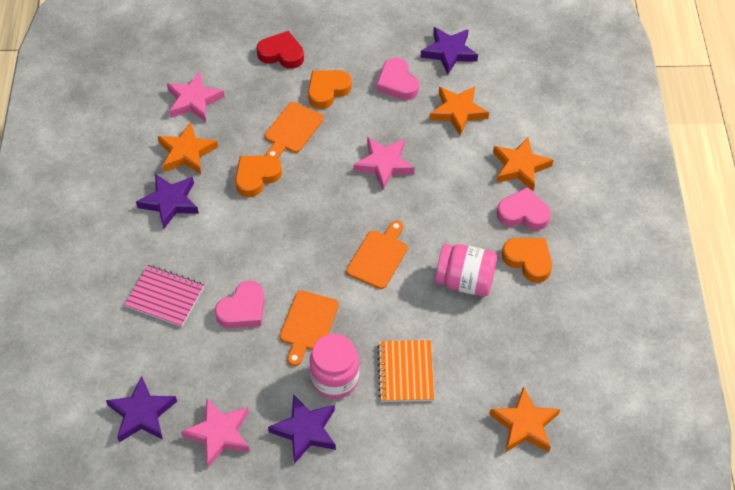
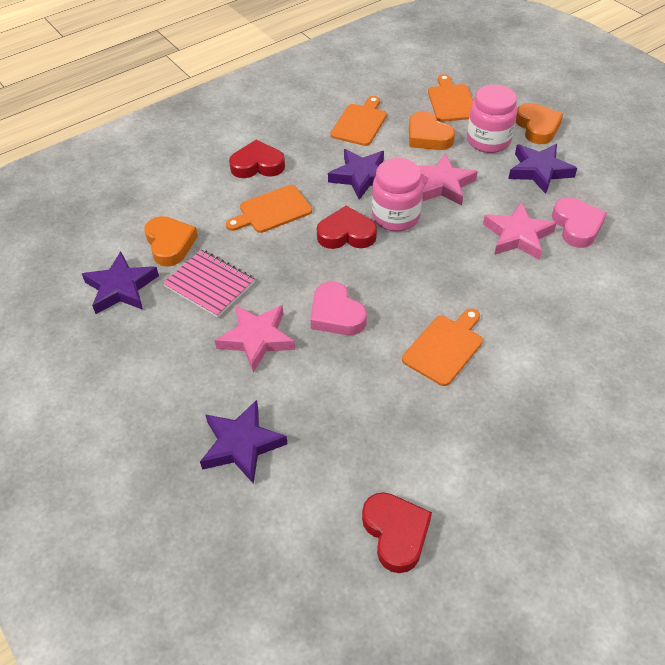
orange cutting board: [265,102,324,158] [280,291,339,366] [346,220,408,289] = 3 -> [226,185,312,233] [330,96,387,146] [402,308,483,386] [428,74,473,122] = 4
orange notebook: [377,340,434,402] = 1 -> none = 0
orange star: [158,122,218,174] [429,86,489,136] [489,386,560,453] [493,137,553,191] = 4 -> none = 0
pink heart: [215,281,265,328] [377,58,419,100] [497,187,551,230] = 3 -> [310,281,367,335] [552,197,607,248] = 2
red heart: [257,31,304,69] = 1 -> [229,140,285,178] [317,206,377,249] [362,492,432,573] = 3

